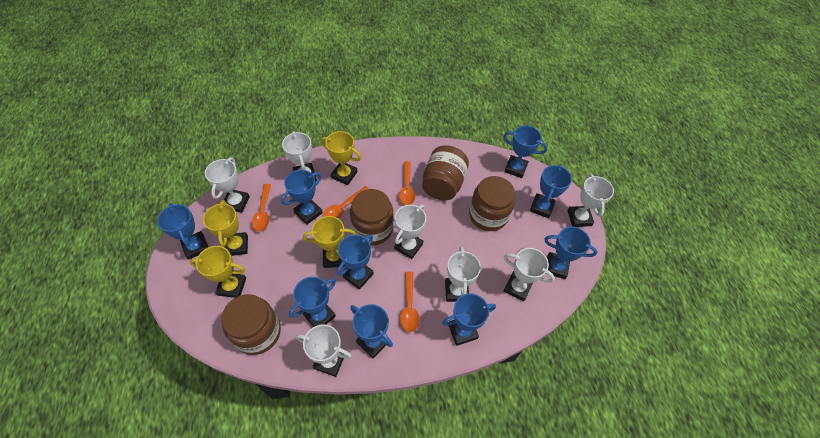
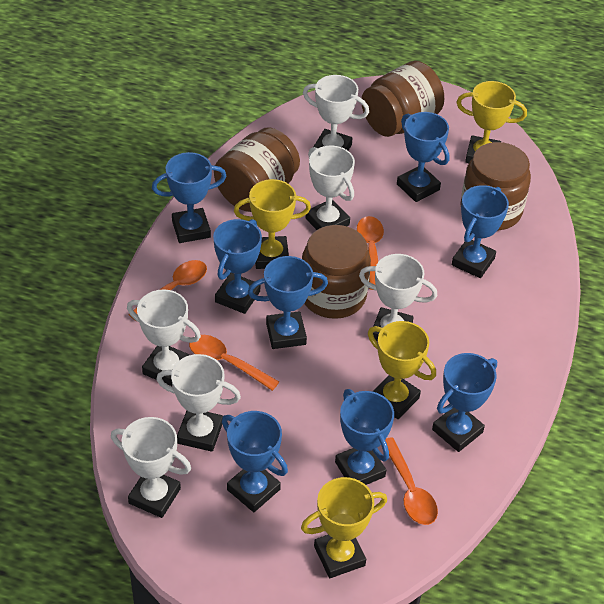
blue trophy: [157,203,208,260] [281,170,323,225] [289,277,336,327] [337,235,374,290] [350,304,393,358] [443,293,496,346] [503,125,548,178] [530,164,572,218] [544,227,598,279] = 9 -> [152,152,226,243] [213,219,262,314] [222,411,288,512] [248,256,328,349] [335,389,394,485] [397,112,449,202] [432,353,497,452] [452,185,509,278] = 8
white trophy: [205,157,250,213] [282,131,317,182] [296,325,352,377] [394,205,426,259] [445,246,481,302] [504,248,555,302] [567,174,614,227] = 7 -> [111,417,191,518] [127,289,201,387] [156,354,241,452] [303,75,369,151] [306,146,355,230] [359,254,437,341] = 6

